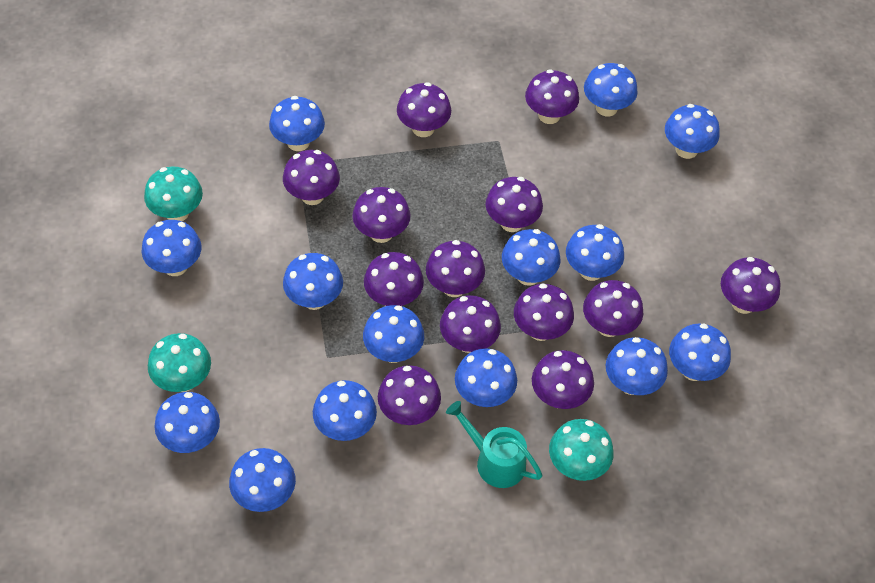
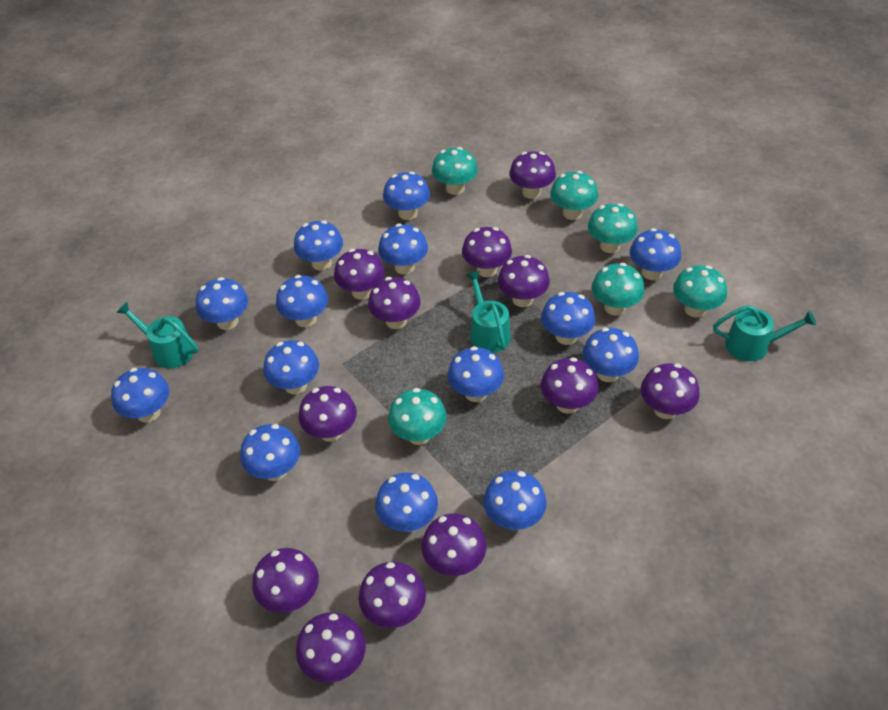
purple mushroom: [283,150,340,205] [352,187,411,243] [364,252,424,306] [378,365,441,425] [397,82,451,137] [426,240,485,297] [440,295,501,353] [486,177,543,232] [514,283,574,341] [525,69,579,124] [532,350,594,409] [583,280,643,337] [721,257,781,314] = 13 -> [252,548,319,613] [296,612,366,683] [299,386,357,442] [334,249,385,300] [359,562,426,628] [368,277,421,329] [421,514,486,576] [462,227,512,277] [498,255,550,307] [509,151,556,199] [541,357,599,414] [641,363,700,419] = 12
turquoise mushroom: [144,166,203,221] [148,333,211,392] [549,419,614,481] = 3 -> [388,388,447,445] [432,147,478,195] [550,171,598,220] [588,203,638,253] [591,263,645,315] [673,265,727,318] = 6
turquoise watering can: [446,401,542,488] = 1 -> [116,302,198,369] [466,271,511,353] [713,305,816,361] = 3

